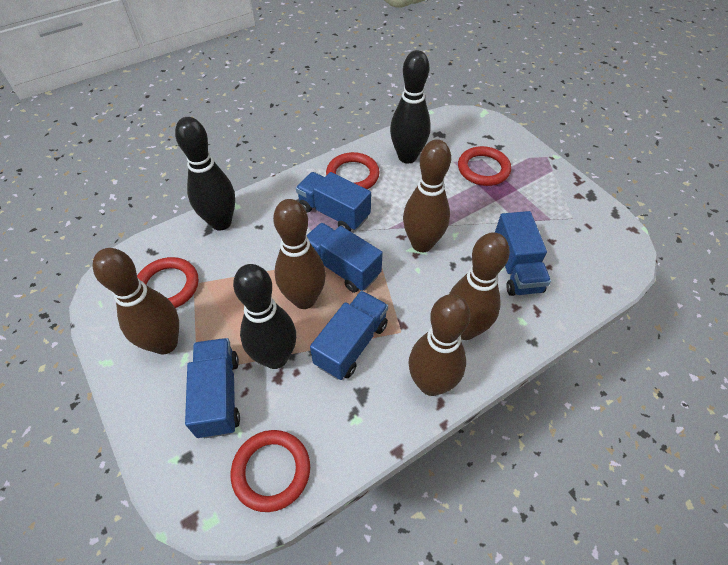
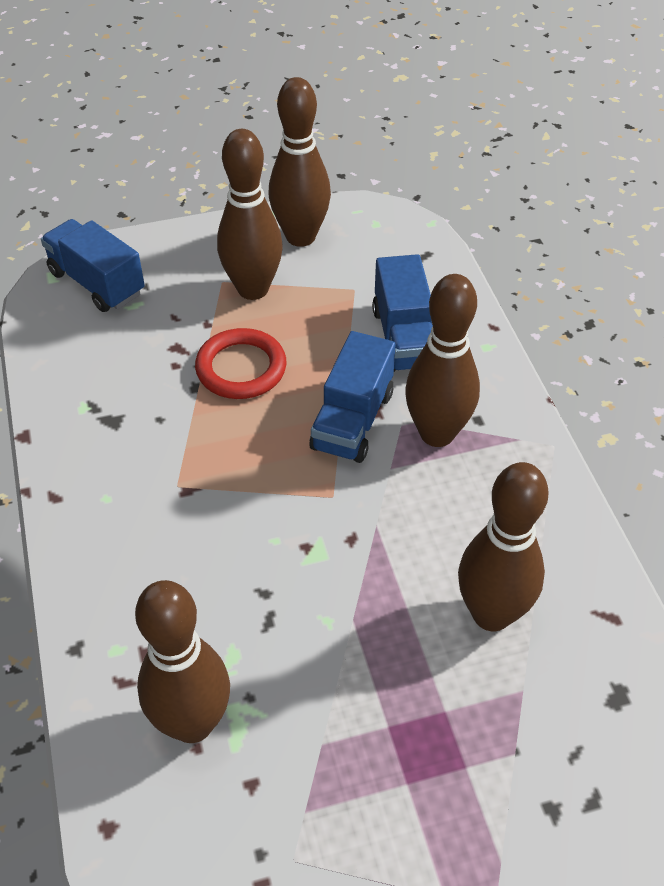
black bowling pin: [175,117,235,230] [233,264,296,369] [390,50,431,163] = 3 -> none = 0
blue truck: [185,338,240,438] [296,172,371,231] [307,223,383,293] [310,291,388,380] [495,211,551,296] = 5 -> [41,219,145,312] [310,331,395,463] [372,254,433,372] = 3
red ring: [137,257,198,308] [231,430,310,512] [326,152,380,189] [458,146,511,186] = 4 -> [195,328,286,399] = 1

